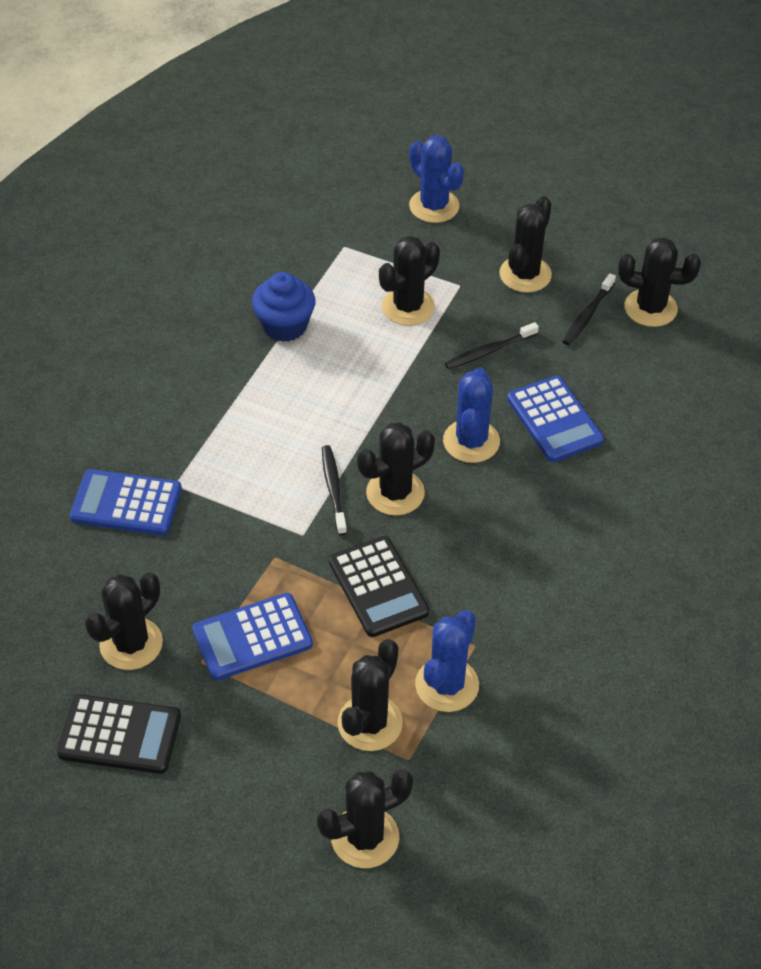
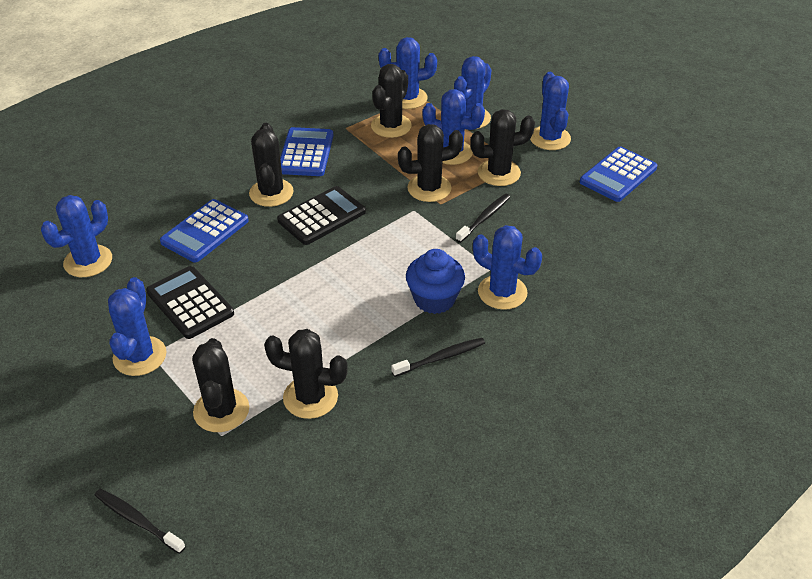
black cactus: [85,572,163,670] [317,769,413,868] [337,639,403,751] [357,422,435,515] [379,236,440,326] [499,196,552,292] [618,237,701,327] = 7 -> [192,338,249,432] [249,123,294,207] [264,329,348,419] [371,64,412,138] [398,124,463,202] [470,109,535,186] = 6
blue cactus: [409,135,464,223] [415,610,479,712] [443,367,500,463] = 3 -> [41,195,112,277] [108,277,167,376] [379,37,437,109] [423,89,485,165] [454,56,492,129] [473,225,542,310] [530,72,571,150] = 7

